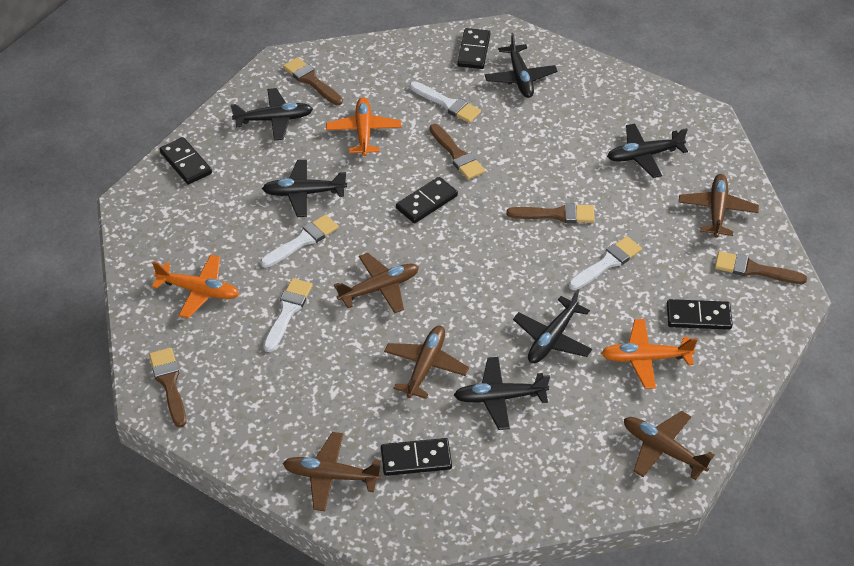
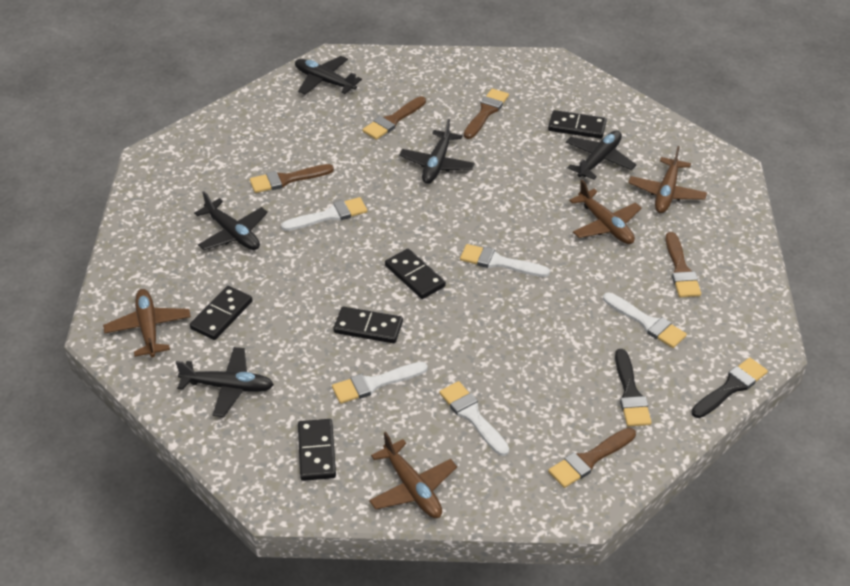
black brush: none = 0 -> [615,349,652,427] [692,358,768,418] = 2
black plane: [230,88,313,141] [262,160,347,217] [454,357,550,430] [485,33,557,98] [513,289,592,363] [607,124,688,178] = 6 -> [176,347,274,417] [194,191,268,250] [295,56,362,95] [399,119,475,184] [566,130,637,180] = 5
brown plane: [283,432,381,511] [334,253,419,313] [384,326,469,399] [624,411,715,480] [679,174,759,237] = 5 -> [103,289,191,357] [369,432,457,518] [569,180,642,244] [629,146,707,213] = 4
orange plane: [152,254,239,318] [326,97,401,156] [601,319,697,389] = 3 -> none = 0
white brush: [260,215,339,268] [263,278,313,352] [410,81,481,123] [568,236,642,290] = 4 -> [281,197,367,231] [332,362,428,404] [439,381,509,456] [460,244,550,277] [603,292,687,348] = 5

